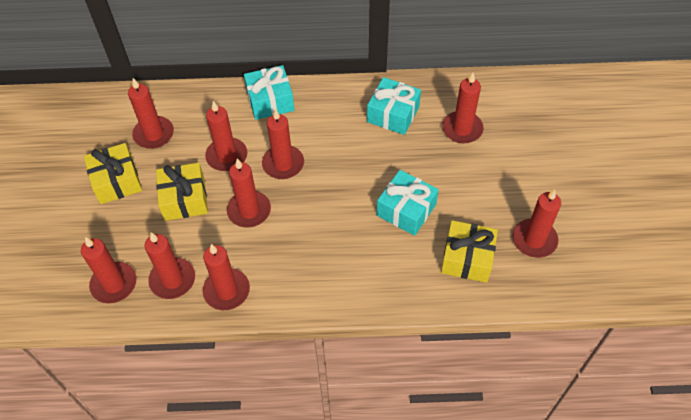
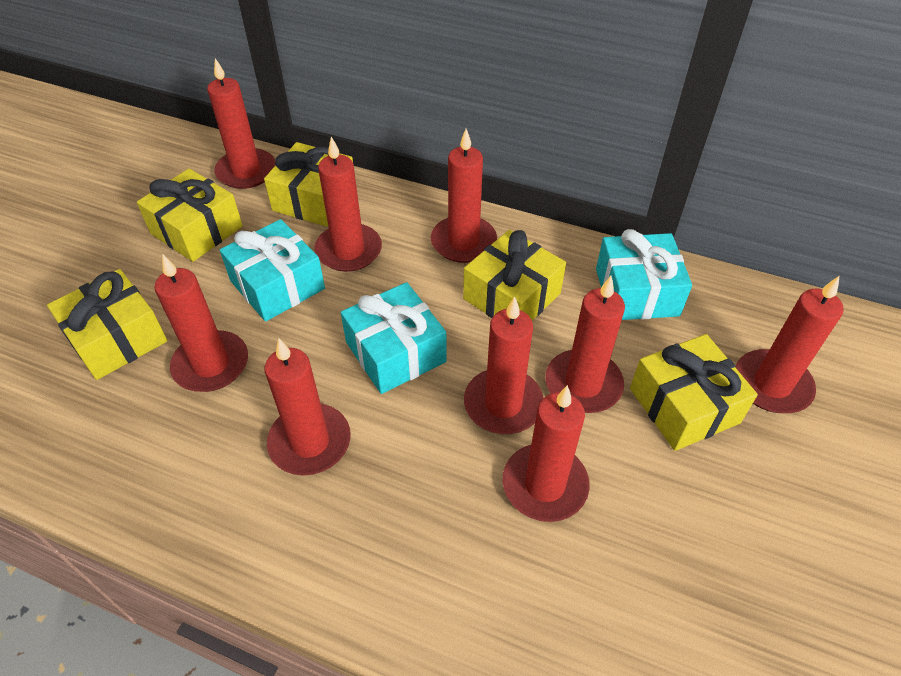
yellow gift: [84,143,142,204] [156,163,208,221] [441,220,498,283] = 3 -> [47,269,167,380] [137,168,243,262] [264,142,353,227] [463,230,566,320] [630,334,758,451] = 5

